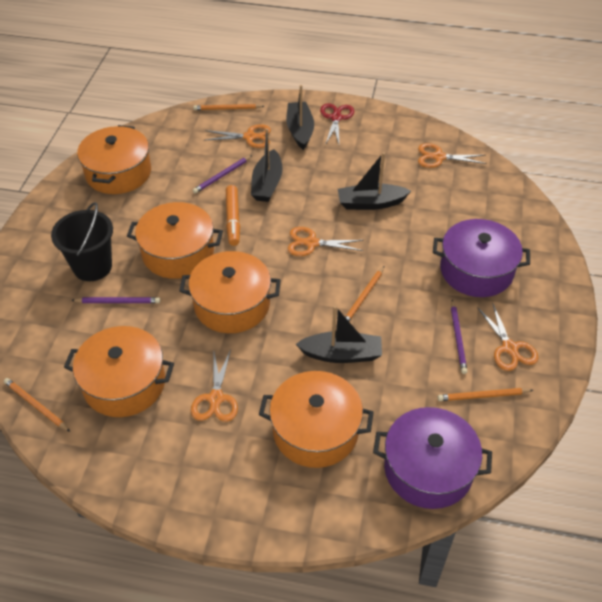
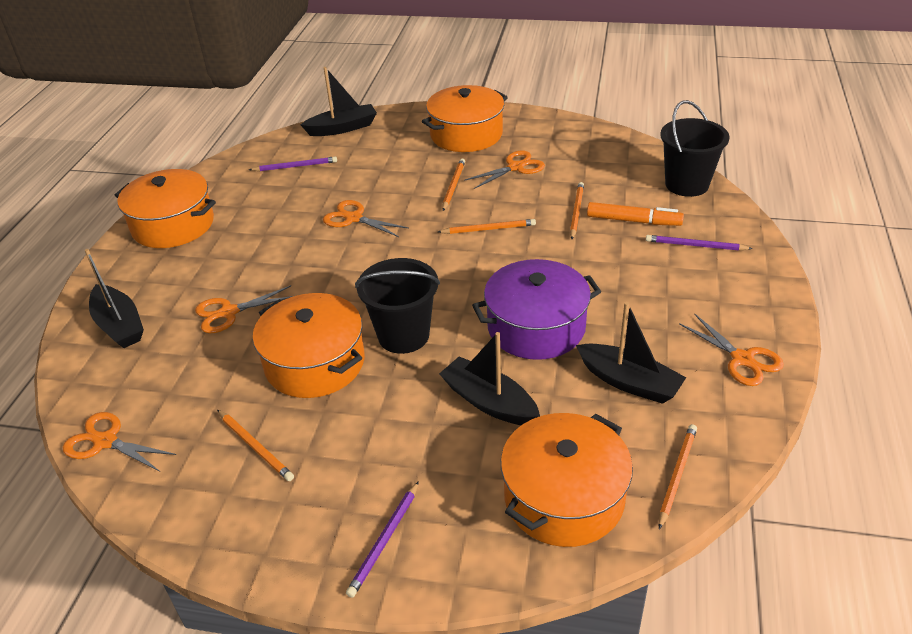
black bucket: [51,202,113,281] = 1 -> [355,258,440,354] [660,100,730,197] = 2
orange pencil: [4,378,70,432] [193,104,264,110] [345,266,384,321] [437,388,533,401] = 4 -> [217,410,294,481] [438,219,536,234] [442,158,465,211] [570,182,584,239] [659,424,697,529] = 5
orange pot: [64,326,174,417] [77,125,151,194] [127,202,223,279] [179,251,280,333] [259,371,374,468] = 5 -> [115,169,216,248] [253,293,365,398] [422,85,508,152] [501,413,633,547] = 4
purple pot: [373,407,492,509] [433,219,530,297] = 2 -> [472,259,601,360] = 1
red scissors: [320,103,354,145] = 1 -> none = 0

